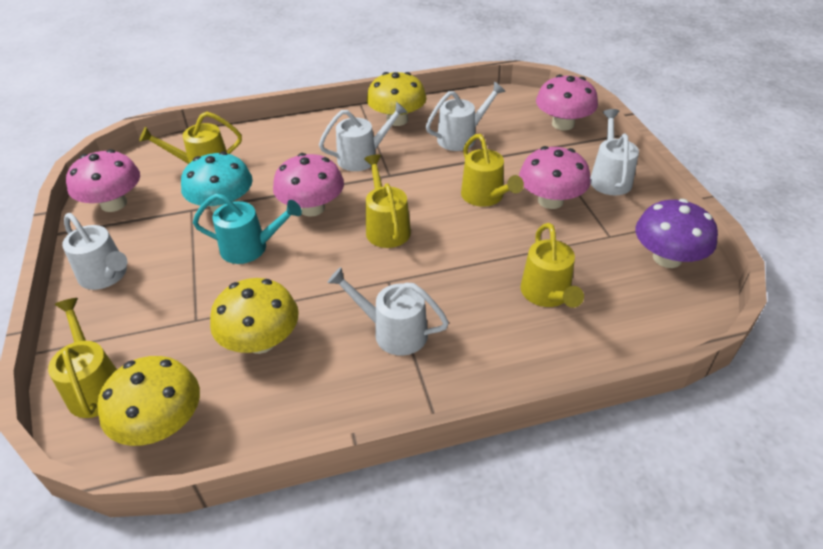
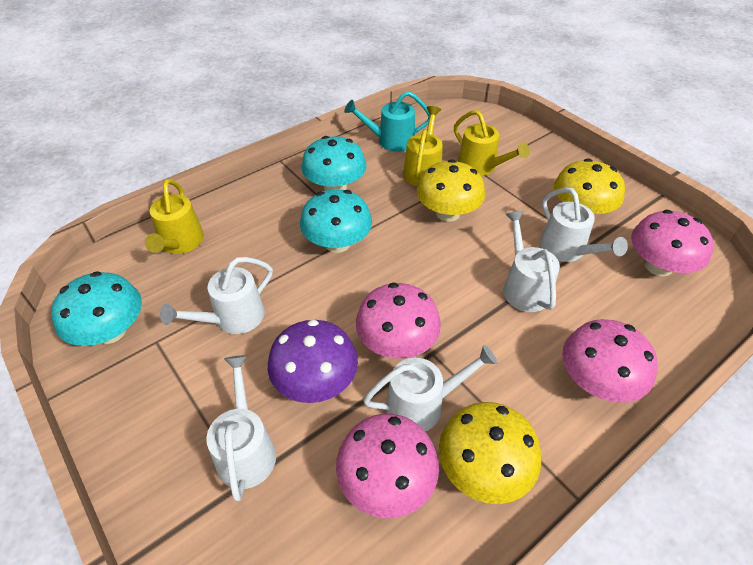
turquoise mushroom: [181,152,253,213] = 1 -> [51,271,142,346] [300,189,372,253] [301,136,367,191] = 3
yellow watering can: [48,298,117,418] [139,112,242,164] [364,154,411,248] [461,134,524,207] [520,223,584,308] = 5 -> [145,179,204,254] [403,106,443,186] [454,110,530,176] = 3

